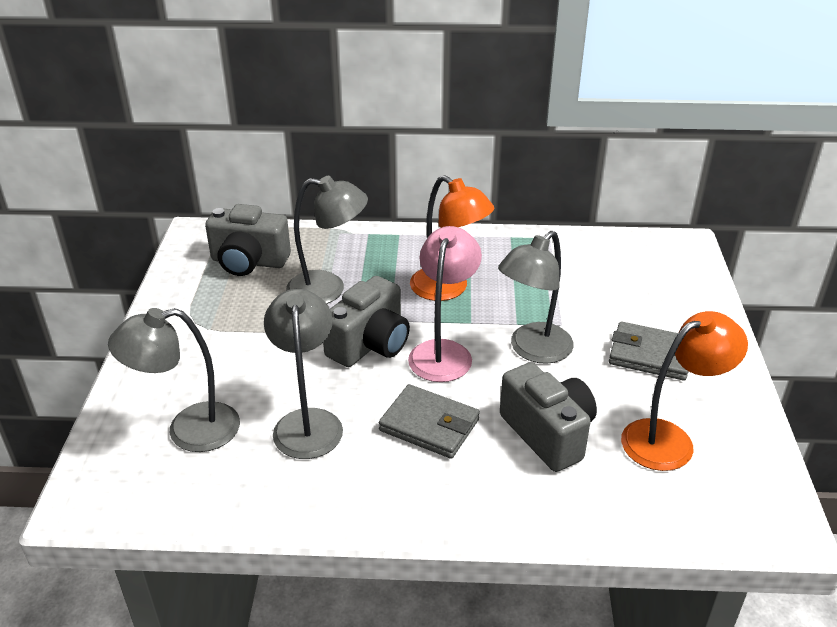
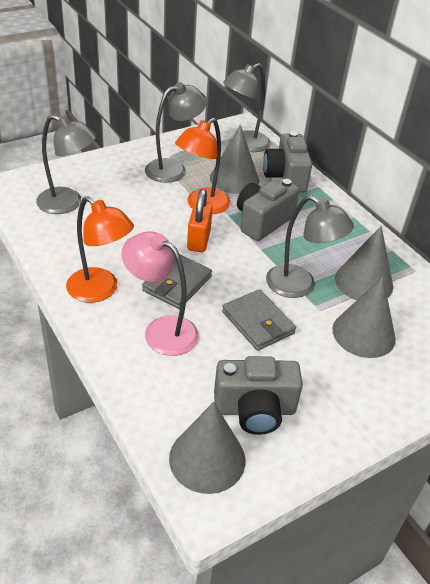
grey cone: none = 0 -> [169,402,245,494] [210,125,259,194] [332,277,396,358] [335,226,393,300] = 4
orange padlock: none = 0 -> [187,189,213,252] = 1

